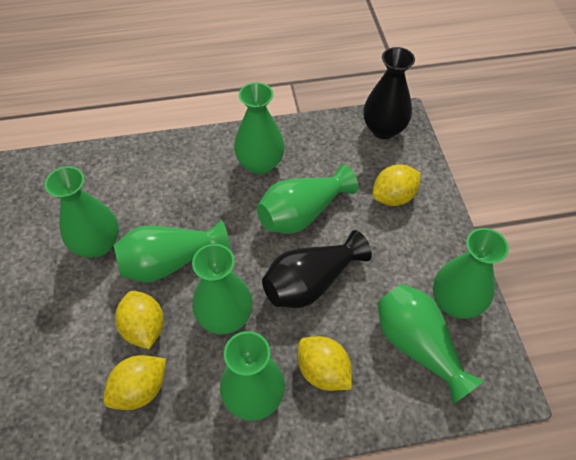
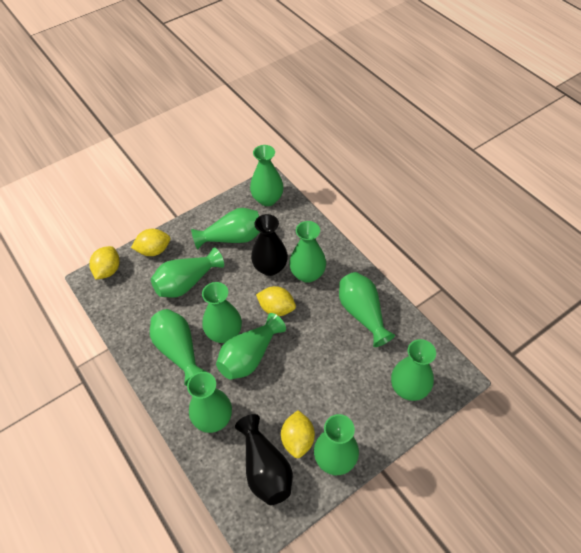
green vase: [45,166,119,257] [113,220,230,282] [192,244,252,334] [220,331,285,421] [234,82,285,175] [257,164,358,234] [377,284,484,404] [433,228,509,319] = 8 -> [150,309,207,386] [151,247,224,298] [187,372,232,433] [191,208,260,249] [202,282,242,343] [216,313,286,380] [250,145,284,206] [289,221,326,283] [314,414,359,475] [339,272,395,347] [391,339,436,401] = 11

